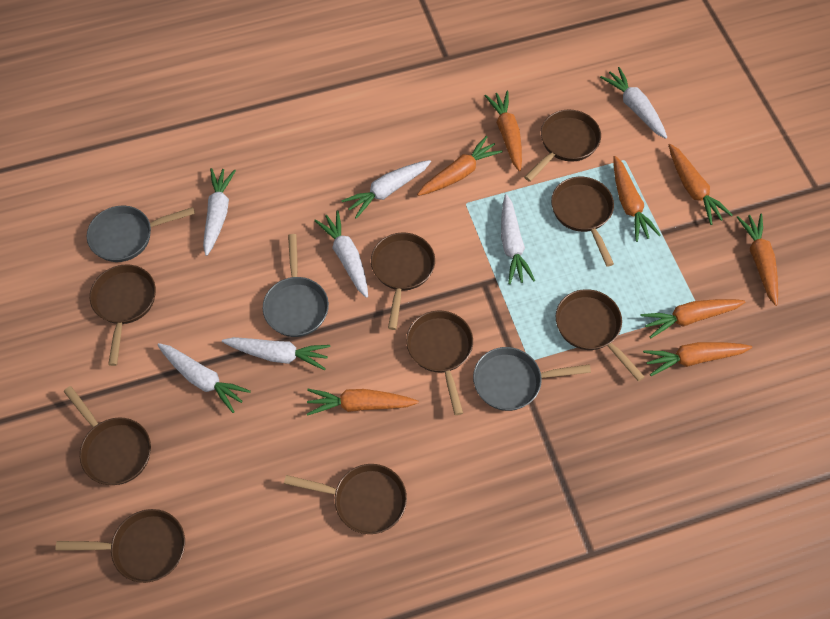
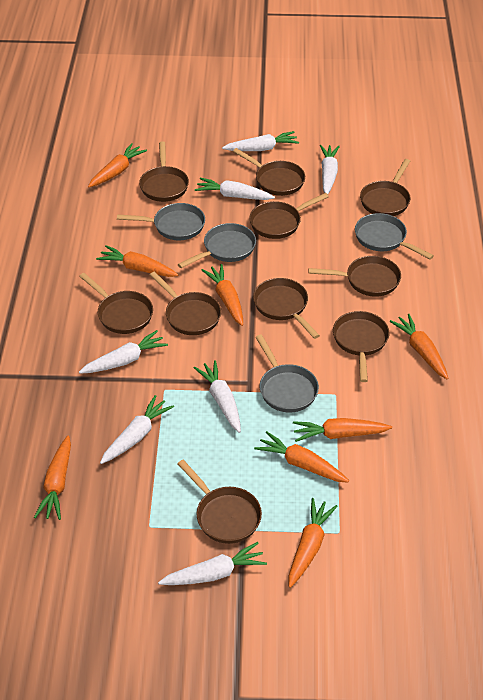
brown pan: [56,509,185,583] [64,386,151,485] [90,264,156,366] [284,464,407,534] [371,233,435,330] [406,310,473,415] [524,110,601,182] [551,177,614,266] [556,289,645,382] = 9 -> [79,273,153,334] [139,141,189,202] [150,271,221,335] [177,460,262,544] [233,148,305,196] [249,193,329,239] [253,278,320,339] [309,256,401,297] [333,311,390,382] [360,159,411,216] = 10
grey pan: [87,206,195,262] [263,234,329,337] [473,347,591,411] = 3 -> [117,203,205,240] [178,223,256,268] [256,335,319,412] [355,213,434,259] = 4

